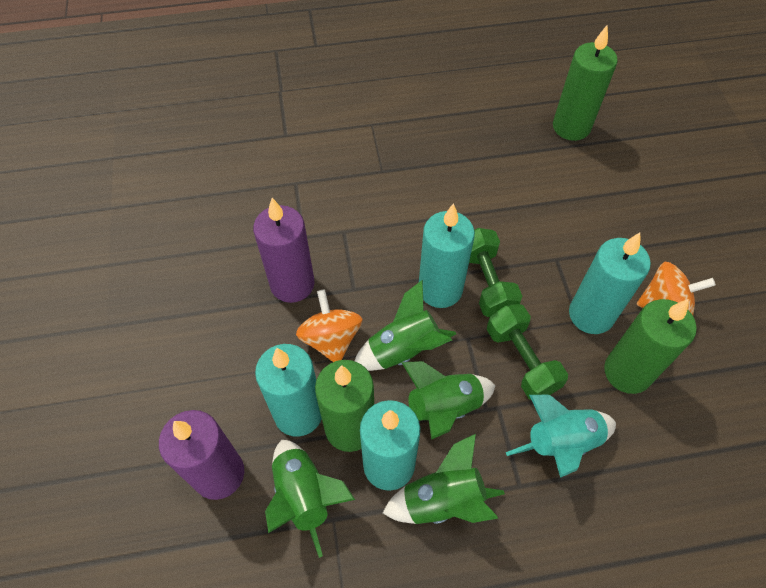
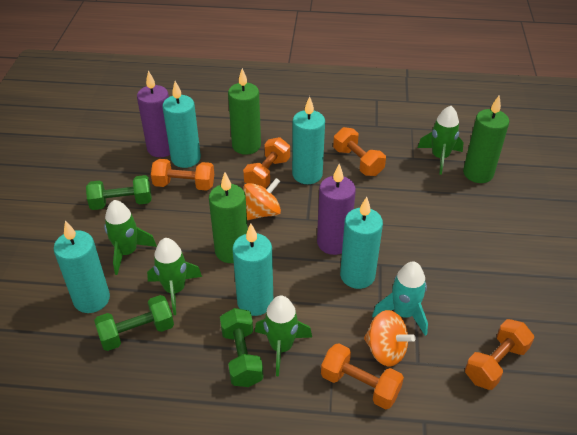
green dumbbell: [469,228,522,317] [487,304,568,400] = 2 -> [86,175,152,210] [94,295,174,351] [220,308,264,387] = 3
orange dumbbell: none = 0 -> [151,159,214,191] [243,137,290,188] [321,343,404,409] [333,127,386,176] [465,319,534,390] = 5
turquoise candle: [255,344,322,436] [360,400,420,491] [419,203,475,308] [569,233,651,334] = 4 -> [54,220,110,313] [162,81,201,168] [232,224,273,316] [292,96,325,184] [340,197,383,289] = 5

